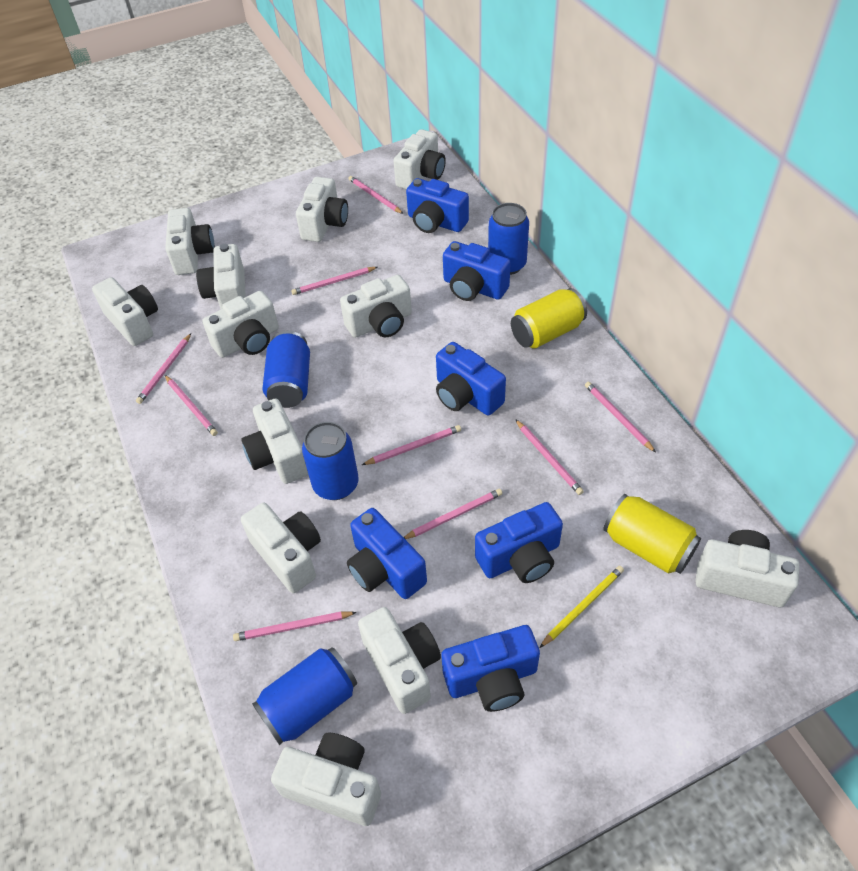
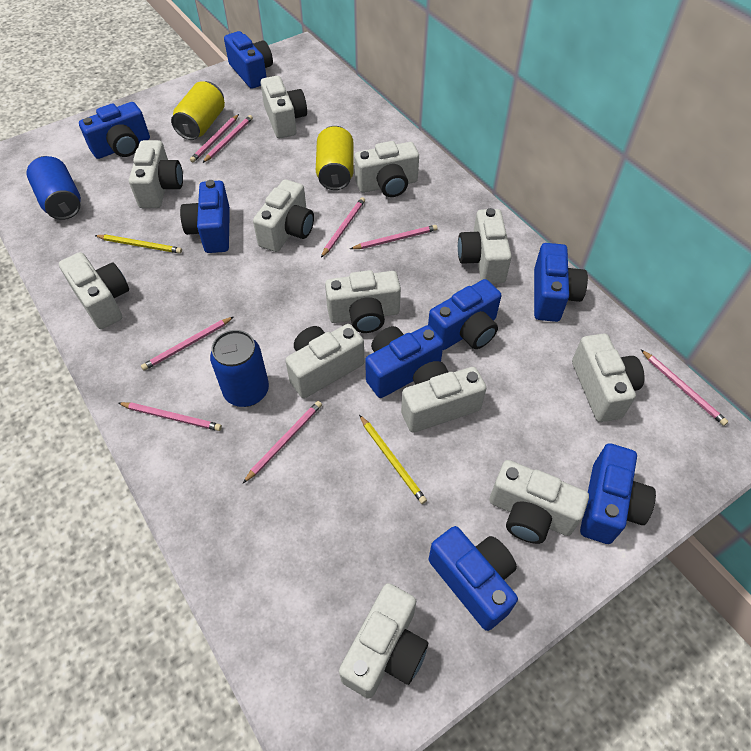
blue camera: [347,508,427,599] [406,178,469,233] [436,342,506,416] [441,625,540,712] [443,241,511,301] [475,502,563,583] = 6 -> [79,102,150,159] [180,180,230,253] [224,31,273,89] [365,325,444,398] [428,279,501,350] [428,526,518,631] [534,243,588,322] [580,443,656,544] = 8
blue can: [252,647,357,745] [263,331,310,408] [302,422,359,500] [488,203,529,275] = 4 -> [26,156,81,220] [210,330,269,407] = 2
pink pencil: [136,333,191,404] [165,375,218,436] [233,612,357,641] [291,267,378,295] [349,176,403,214] [362,425,461,465] [403,489,503,539] [515,419,584,495] [585,382,656,453] = 9 -> [119,402,222,431] [141,317,233,371] [190,114,239,162] [203,115,253,163] [243,401,322,483] [321,197,365,258] [350,225,438,249] [641,350,729,426] = 8
yellow pencil: [539,566,624,648] = 1 -> [95,235,182,254] [359,415,427,504] = 2

